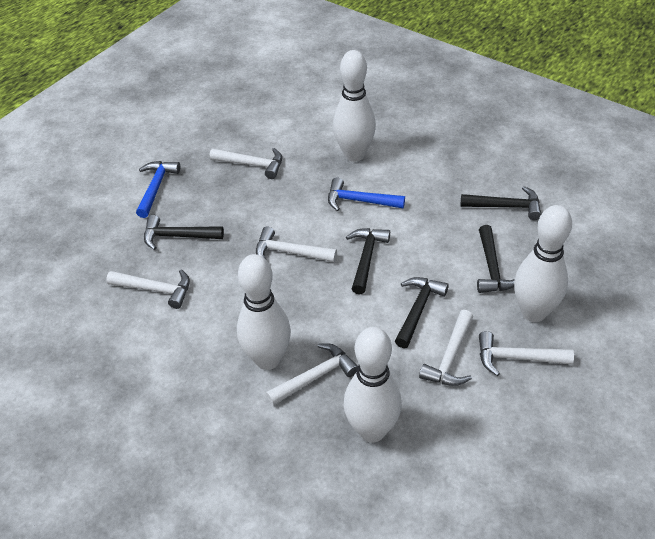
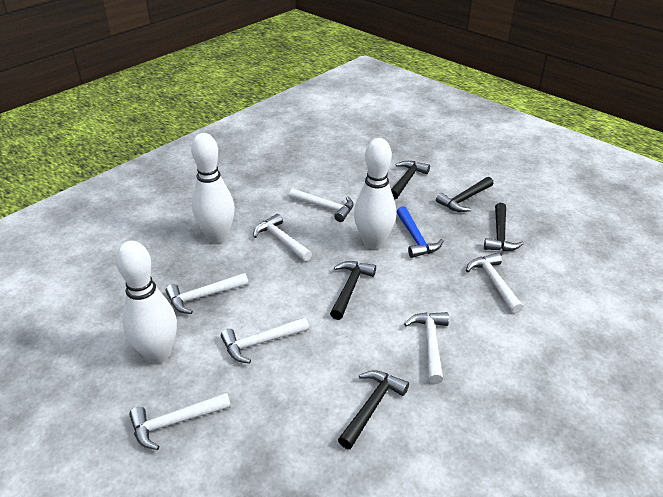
blue hammer: [136,161,180,218] [328,177,405,211] = 2 -> [397,206,443,258] = 1
white bowling pin: [237,254,291,370] [333,50,376,162] [344,327,402,442] [514,205,572,322] = 4 -> [116,241,177,364] [191,133,235,243] [354,138,396,249] = 3
white hammer: [106,269,190,309] [210,148,282,179] [256,226,337,262] [266,343,358,406] [419,310,473,386] [479,331,574,376] = 6 -> [129,392,231,450] [166,273,248,314] [221,317,309,364] [254,214,312,261] [289,188,353,222] [404,312,449,384] [466,253,523,314] = 7

